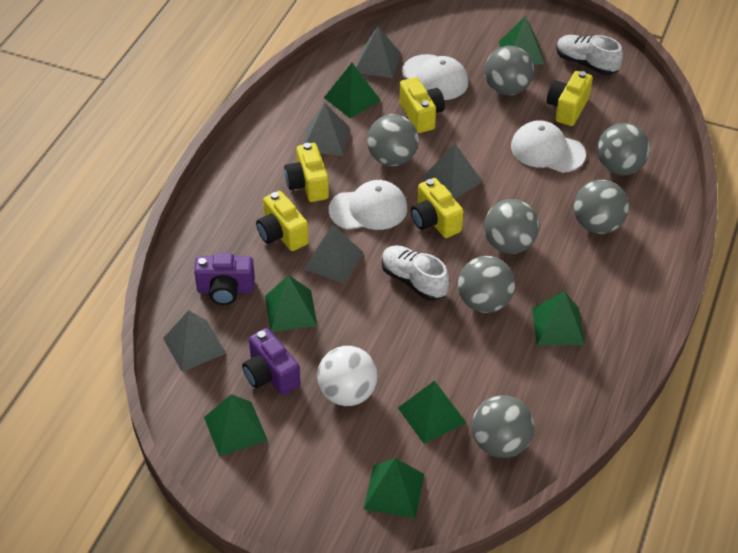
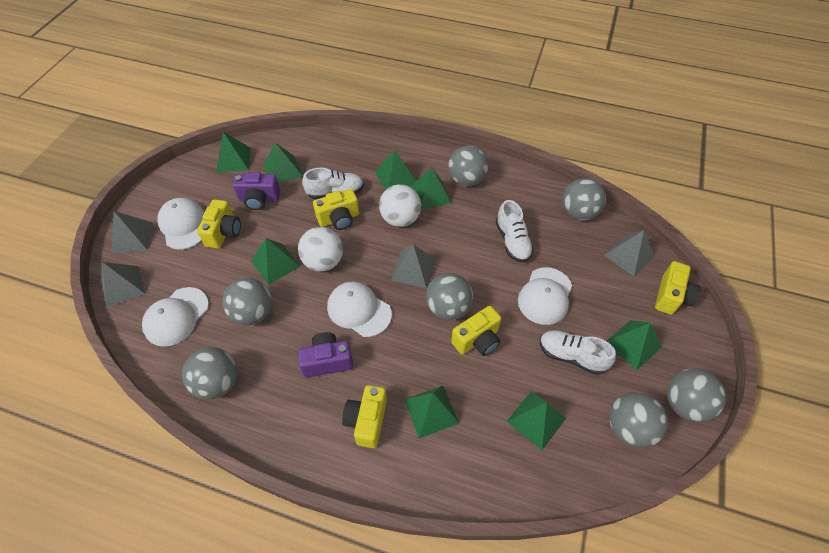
green pyramid: [204,394,268,457] [265,275,317,332] [324,63,381,118] [363,458,424,519] [398,381,466,444] [499,16,544,65] [532,291,585,345] = 7 -> [216,132,251,172] [251,238,300,285] [264,143,303,184] [375,150,416,190] [404,386,459,439] [410,167,451,210] [506,391,566,450] [607,320,662,370] = 8
grey pyramid: [163,310,226,372] [304,103,350,156] [304,225,364,284] [356,26,401,78] [422,143,483,199] = 5 -> [101,262,145,308] [111,211,153,253] [391,244,435,288] [604,230,655,277] = 4
white ball: [317,346,378,406] = 1 -> [298,227,343,272] [379,184,421,227] = 2
white cap: [329,180,407,230] [402,54,469,100] [511,120,586,173] = 3 -> [142,287,209,347] [157,198,204,250] [327,281,392,337] [518,267,572,325] = 4
white shoe: [382,245,449,301] [556,35,623,75] = 2 -> [302,168,364,199] [496,200,534,262] [540,330,616,375] = 3

